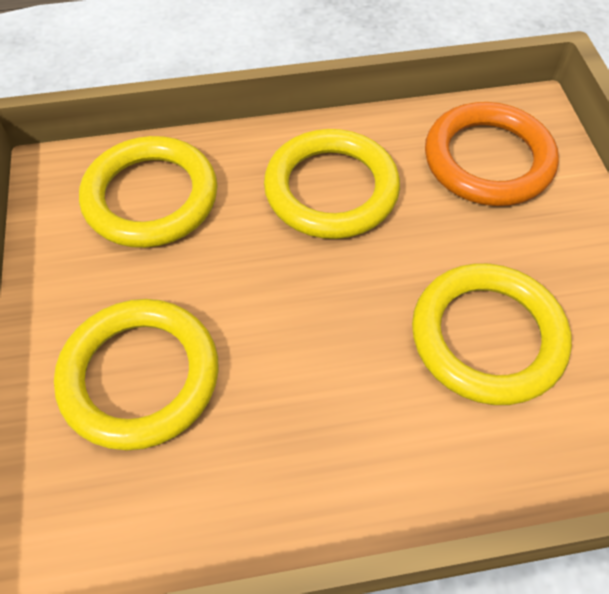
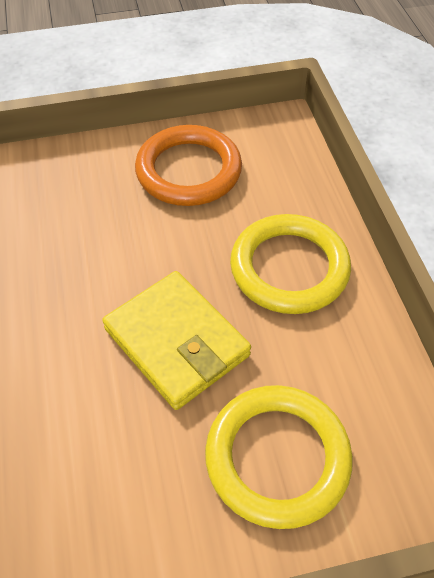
yellow ring: [54,299,219,450] [79,136,218,248] [264,129,400,239] [412,263,572,405] = 4 -> [205,385,353,529] [230,214,351,314] = 2
yellow wallet: none = 0 -> [102,271,251,410] = 1

